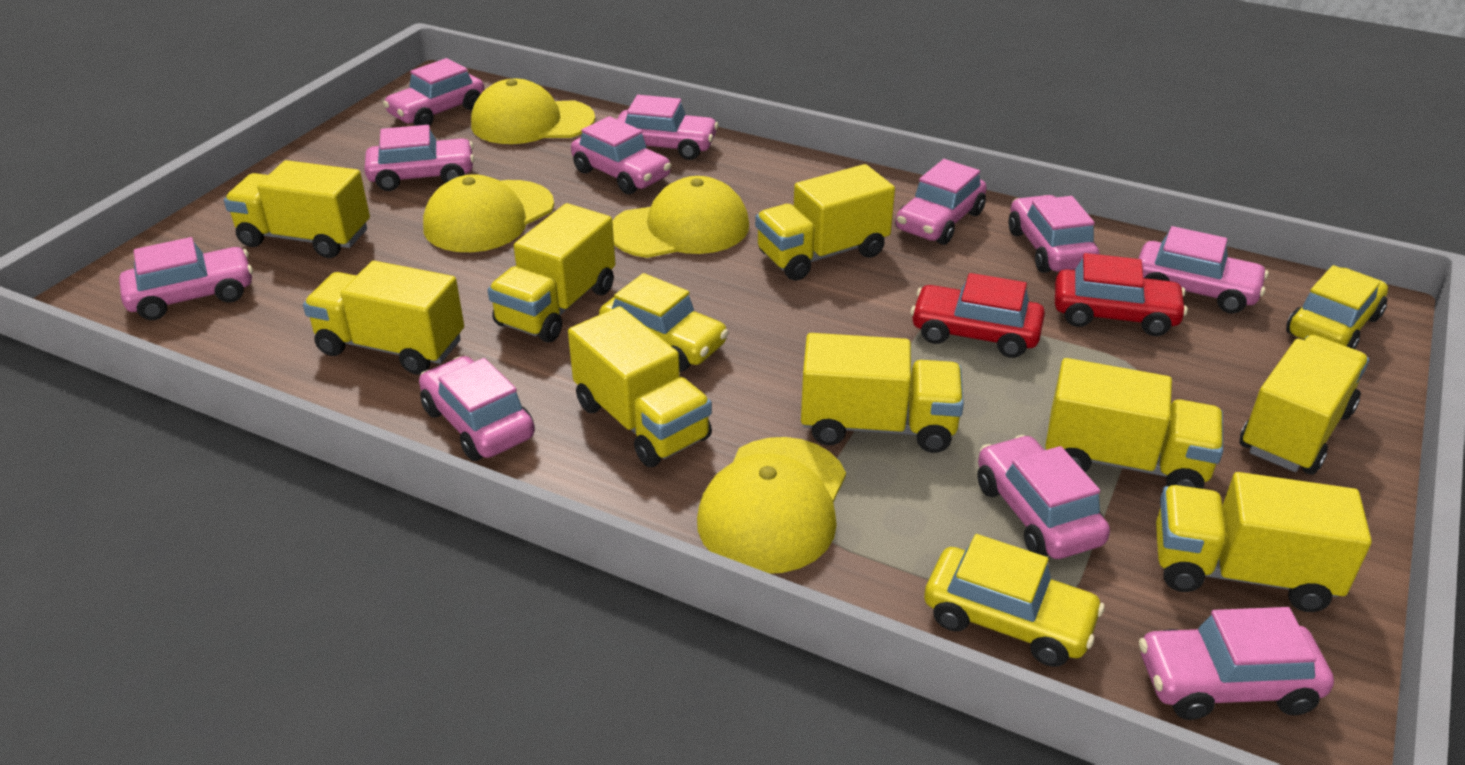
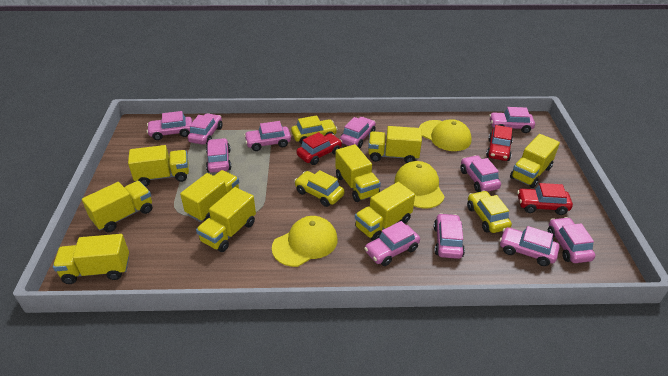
red car: [911,273,1045,358] [1055,253,1188,336] = 2 -> [297,132,342,165] [486,125,513,161] [517,183,573,215] = 3
yellow cap: [423,174,554,252] [471,78,595,144] [612,176,749,258] [697,437,846,574] = 4 -> [272,216,338,267] [394,161,445,209] [419,119,472,151] = 3

